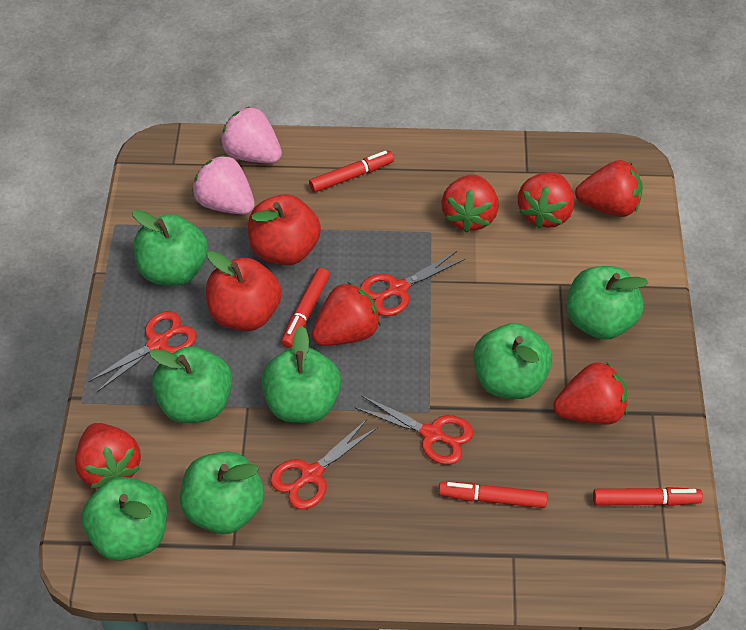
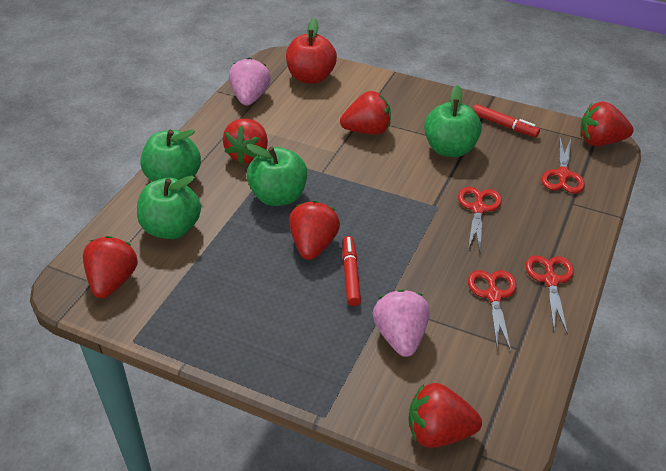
green apple: [81,477,167,561] [132,209,208,286] [149,346,232,423] [180,451,264,534] [261,326,341,423] [473,323,552,399] [566,266,648,340] = 7 -> [137,175,201,239] [140,130,201,182] [246,144,307,206] [424,85,482,157] = 4
red apple: [206,251,282,331] [248,194,321,265] = 2 -> [286,18,337,84] = 1
red marker: [281,268,330,348] [309,151,394,193] [439,482,547,508] [593,487,703,506] = 4 -> [342,236,361,306] [473,104,540,137] = 2

